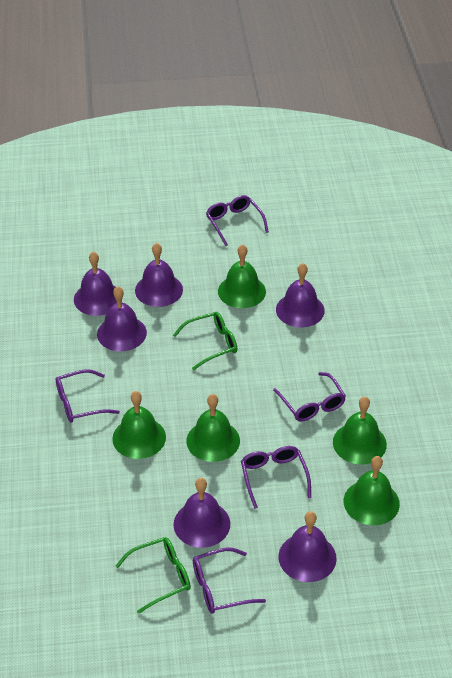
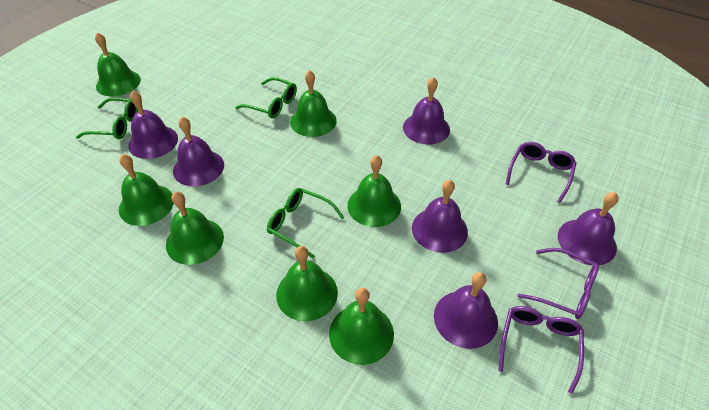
green bell: [112,391,166,459] [186,394,240,462] [218,244,266,308] [333,397,387,465] [344,456,400,525] = 5 -> [95,32,141,96] [119,154,174,226] [166,191,224,265] [276,246,338,321] [290,70,337,137] [329,288,394,365] [347,155,401,227] = 7
green glasses: [116,537,191,614] [173,312,237,370] = 2 -> [76,98,138,139] [235,77,297,119] [267,188,345,259] = 3
purple glasses: [56,369,120,423] [193,547,266,614] [206,195,269,246] [241,446,311,509] [273,372,346,421] = 5 -> [499,306,584,394] [506,142,576,203] [517,248,599,319] = 3

